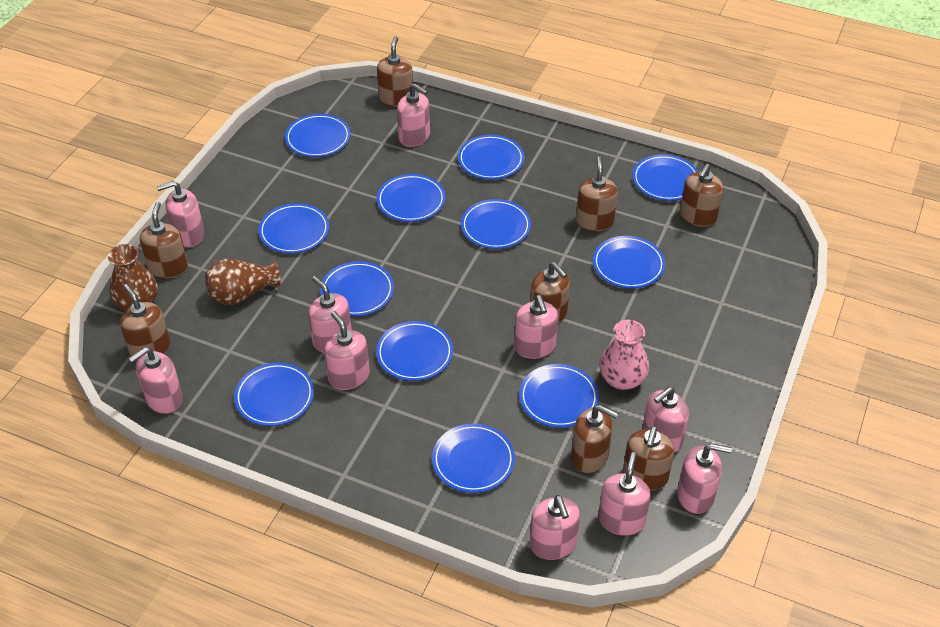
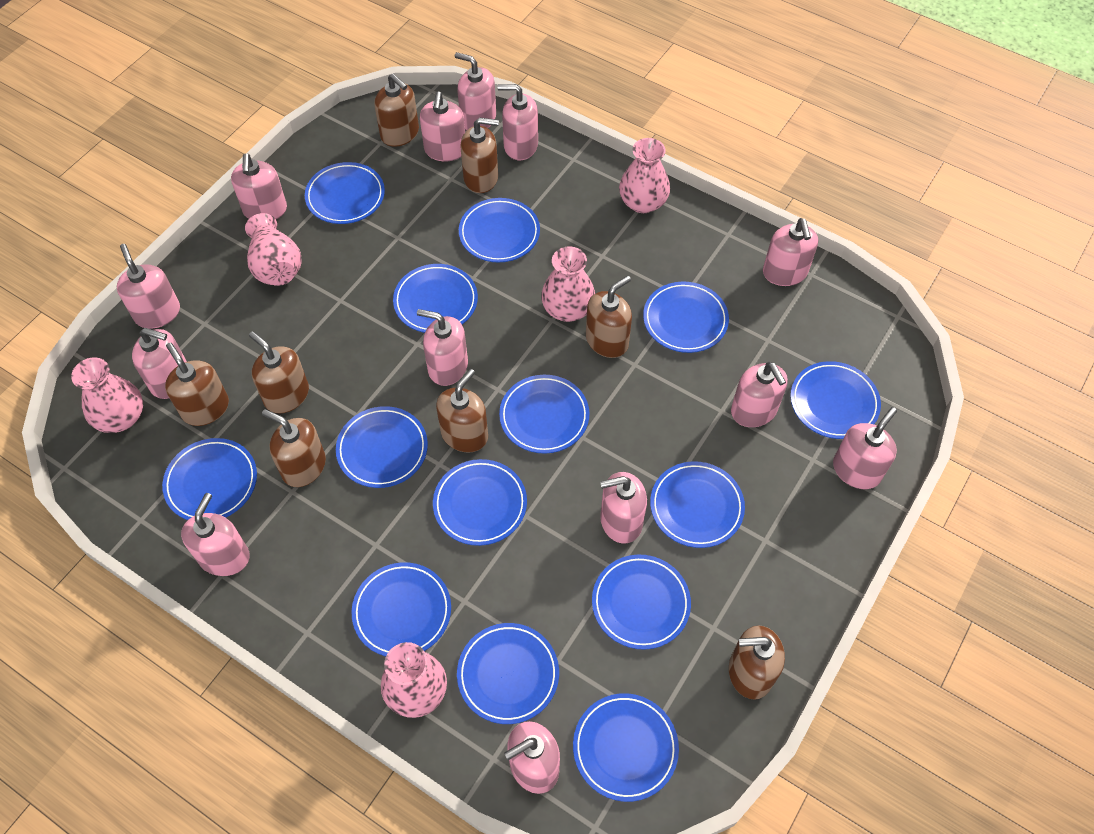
blue plate: [234,363,314,426] [259,203,329,253] [285,114,350,157] [320,261,394,316] [376,321,453,381] [377,174,445,222] [432,424,515,493] [458,135,524,180] [461,199,531,249] [519,364,599,428] [593,236,665,288] [633,154,698,201] = 12 -> [162,438,257,520] [305,162,385,224] [336,406,428,488] [351,562,451,657] [393,264,478,333] [433,459,527,546] [457,623,559,724] [459,198,540,263] [499,375,589,454] [573,693,679,802] [592,555,691,650] [643,282,729,353] [650,461,745,548] [790,361,881,439] = 14
brown vase: [108,244,158,310] [205,258,281,305] = 2 -> none = 0
pink soap dispenser: [129,347,183,414] [157,181,204,248] [308,276,352,352] [324,311,370,390] [397,83,430,147] [514,295,558,359] [530,495,580,560] [598,452,651,536] [642,387,689,453] [677,443,732,514] = 10 -> [117,244,180,329] [132,328,187,399] [181,493,250,576] [231,153,287,219] [417,309,468,386] [420,92,465,161] [455,52,496,131] [497,84,538,160] [504,721,560,794] [600,472,647,544] [731,362,788,427] [763,218,818,286] [833,407,897,489] = 13
pink vase: [599,320,649,390] = 1 -> [71,357,143,433] [245,213,302,286] [381,642,447,718] [541,246,595,322] [619,138,670,213] = 5

